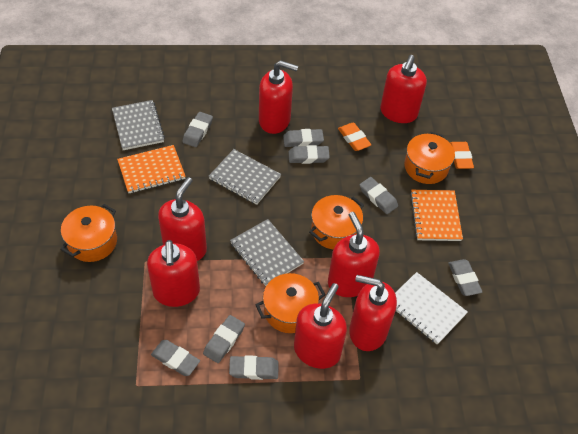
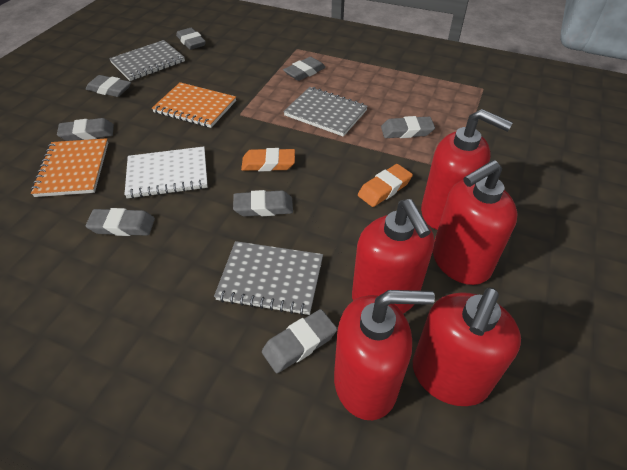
orange pot: [60,204,117,262] [256,273,326,333] [309,195,364,250] [404,132,455,184] = 4 -> none = 0
red soap dispenser: [147,240,200,307] [158,177,207,261] [259,60,298,134] [294,283,347,369] [328,212,380,297] [349,275,397,351] [380,55,427,123] = 7 -> [334,290,435,420] [352,199,434,314] [413,287,521,406] [421,109,513,230] [433,160,518,285] = 5

